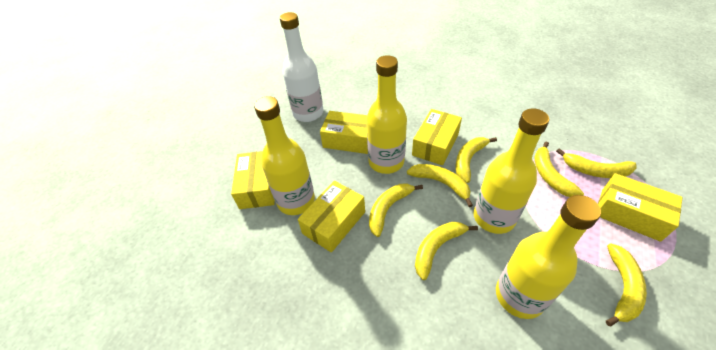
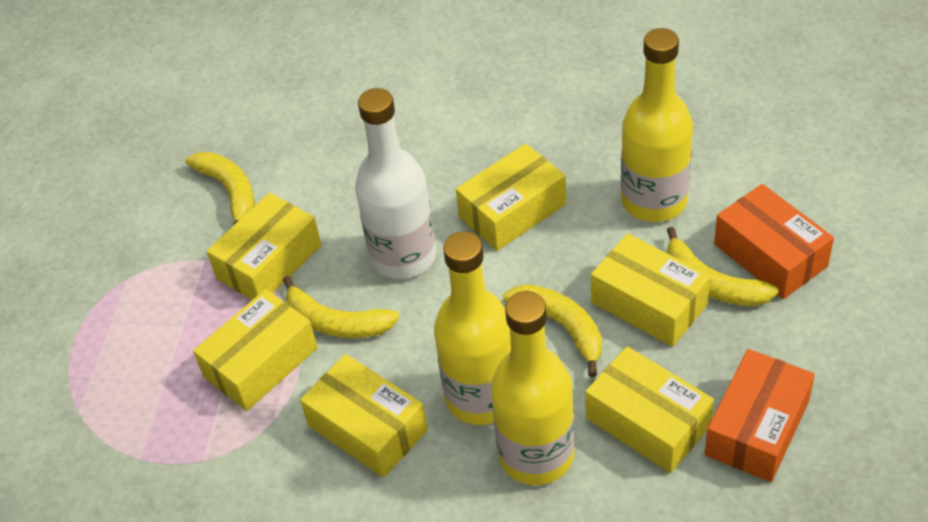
orange box: none = 0 -> [705,349,815,482] [714,184,834,299] = 2
yellow banana: [369,184,423,237] [407,164,473,207] [415,222,478,280] [455,137,497,183] [534,142,584,197] [556,148,637,178] [606,243,647,326] = 7 -> [185,152,254,227] [283,276,400,338] [503,284,602,377] [667,227,779,306] = 4
yellow bottle: [254,96,315,215] [367,55,407,174] [474,108,549,234] [496,195,601,319] = 4 -> [434,231,511,425] [491,291,575,485] [621,28,693,222] = 3
yellow box: [231,151,275,209] [298,181,365,253] [320,111,368,154] [412,109,462,165] [598,173,683,242] = 5 -> [193,289,318,411] [207,193,321,300] [300,354,428,478] [456,143,566,251] [585,346,714,473] [591,233,711,347] = 6

